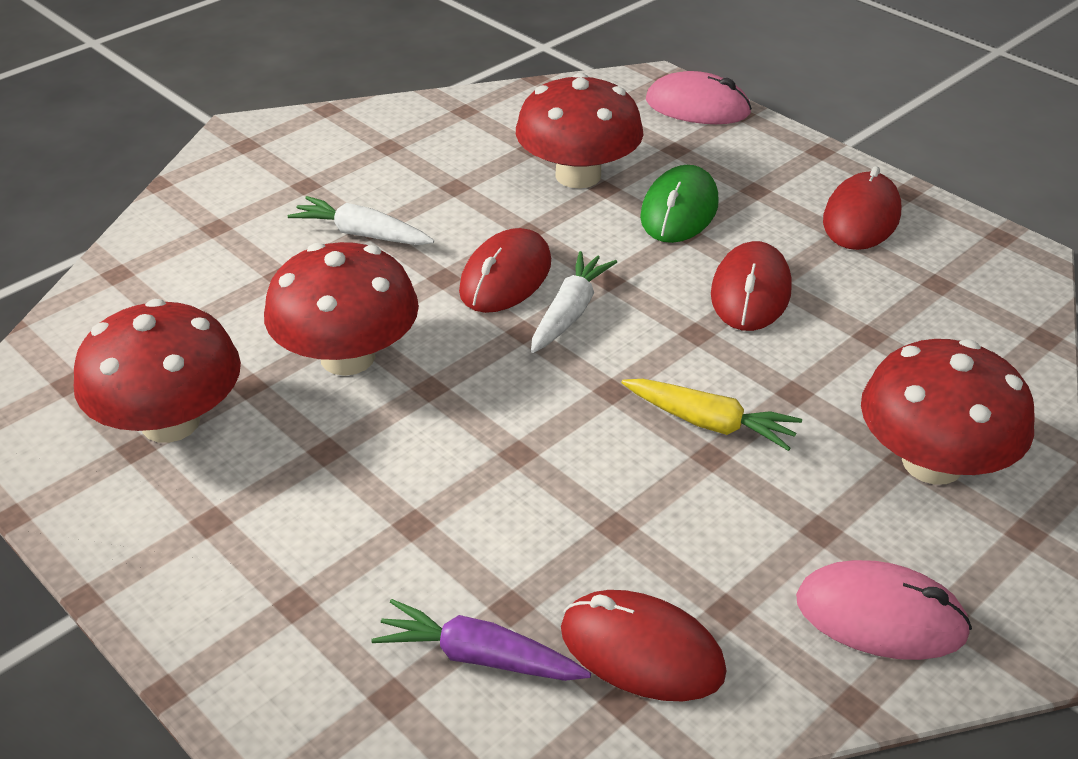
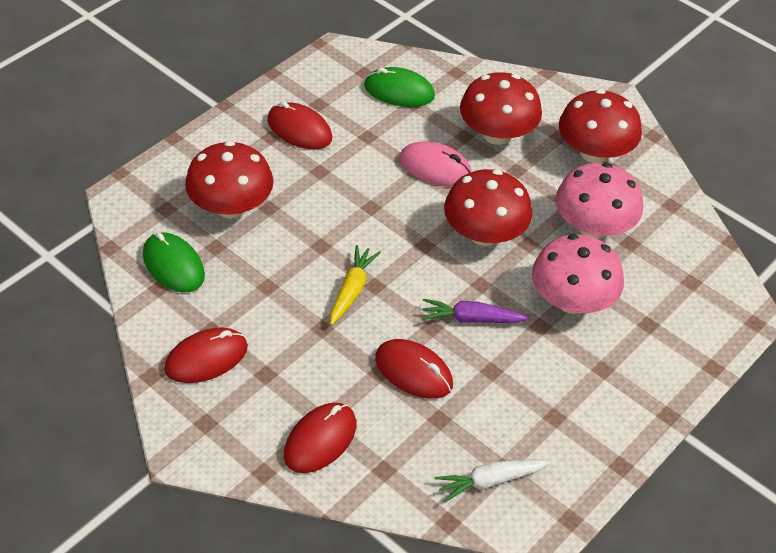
green mouse: [640,165,719,243] = 1 -> [143,232,205,292] [364,67,435,107] = 2
pink mouse: [646,71,752,124] [796,560,972,660] = 2 -> [399,141,472,186] = 1
pink mushroom: none = 0 -> [532,234,624,314] [555,162,643,239] = 2
white carrot: [288,196,434,245] [531,251,617,353] = 2 -> [435,459,550,503] = 1

